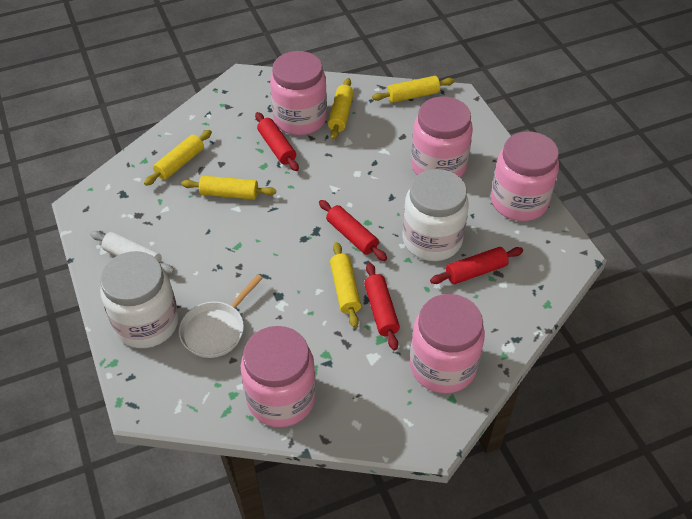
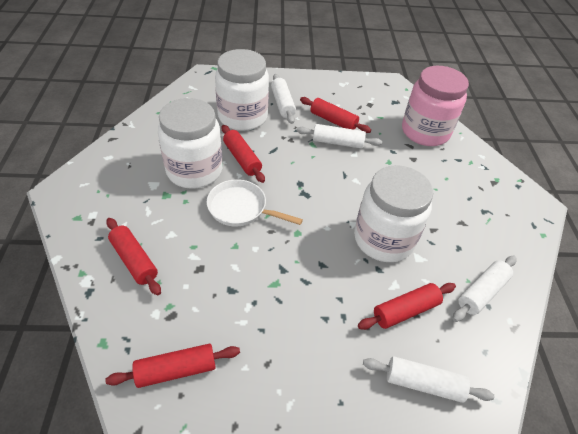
pink jar: [241,326,316,427] [270,51,327,135] [410,294,485,393] [411,97,473,177] [491,131,559,221] = 5 -> [402,66,469,146] = 1
red rolling pin: [255,112,299,171] [319,200,387,261] [364,262,400,350] [430,247,523,284] = 4 -> [105,344,240,388] [106,218,161,296] [222,125,265,183] [300,97,371,133] [358,283,456,330] = 5
white jar: [100,251,179,348] [403,169,469,261] = 2 -> [158,98,223,189] [215,49,269,131] [354,165,433,262] = 3
white rolling pin: [90,231,174,274] = 1 -> [271,74,296,124] [297,124,382,149] [363,356,494,403] [453,255,517,322] = 4
yellow rolling pin: [144,130,212,186] [181,176,276,200] [328,78,354,140] [330,242,361,328] [372,76,455,103] = 5 -> none = 0

